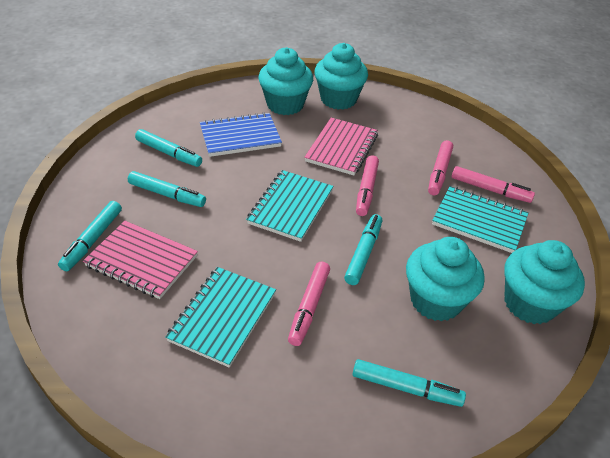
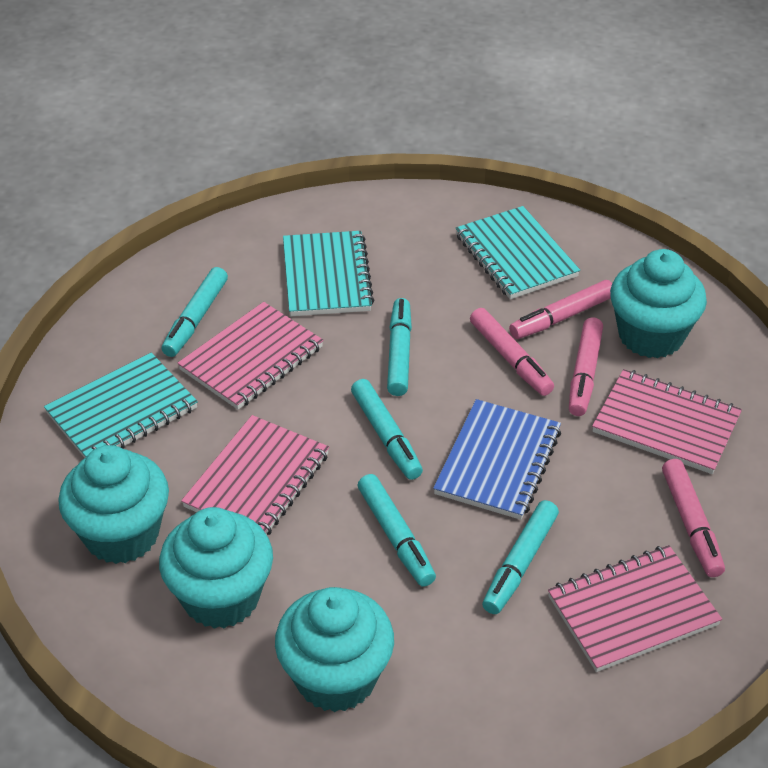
pink notebook: [83,221,198,299] [304,118,378,175] = 2 -> [177,302,323,410] [181,415,329,535] [548,545,722,672] [592,369,742,474] = 4

